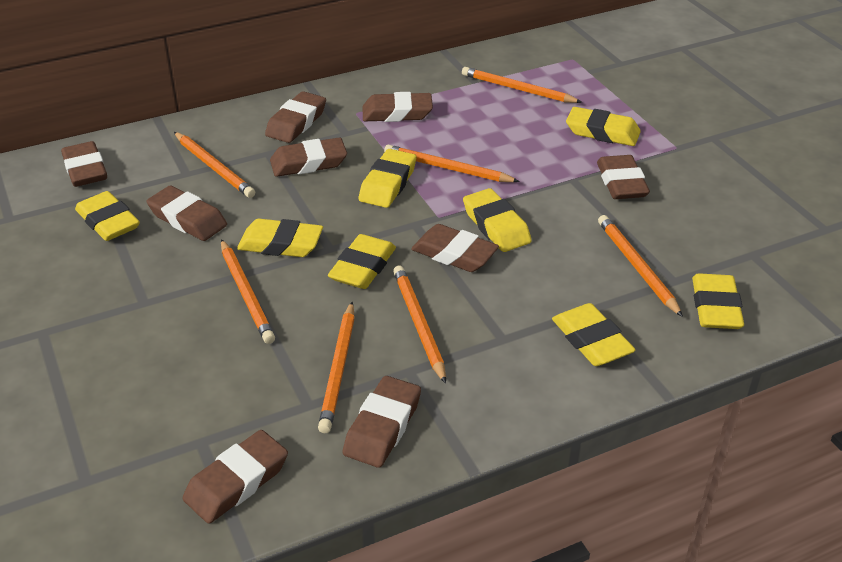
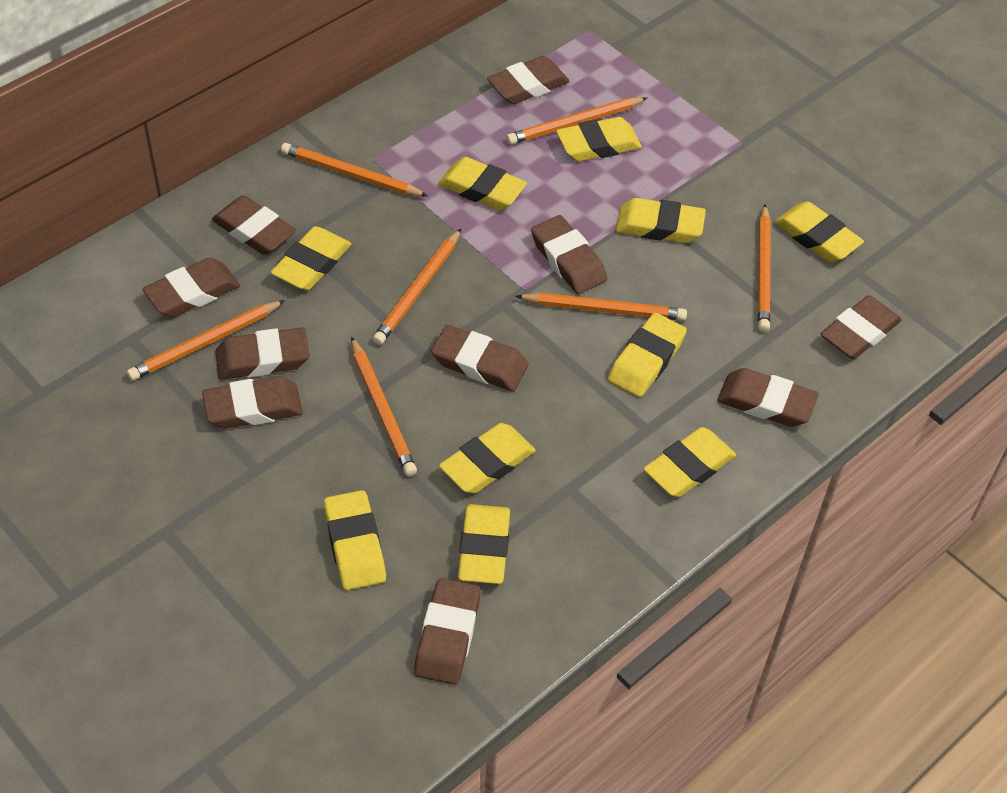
brown eraser: [61,141,107,187] [147,186,227,241] [182,430,288,524] [265,91,326,143] [270,137,347,177] [343,376,421,468] [363,92,433,122] [411,224,499,272] [597,155,650,199] = 9 -> [143,258,240,317] [202,376,303,429] [212,195,296,255] [215,327,310,379] [414,578,481,685] [431,325,528,391] [487,56,570,104] [531,215,607,294] [718,368,819,427] [821,295,902,359] = 10
yellow eraser: [75,191,140,241] [237,219,323,257] [328,234,396,289] [358,149,417,208] [463,188,532,252] [552,303,636,366] [566,107,641,146] [692,273,744,329] = 8 -> [271,226,351,290] [324,490,386,590] [438,157,527,210] [439,423,536,494] [458,504,510,584] [556,117,642,161] [608,313,687,397] [616,198,706,243] [644,427,736,497] [775,202,864,262] = 10

